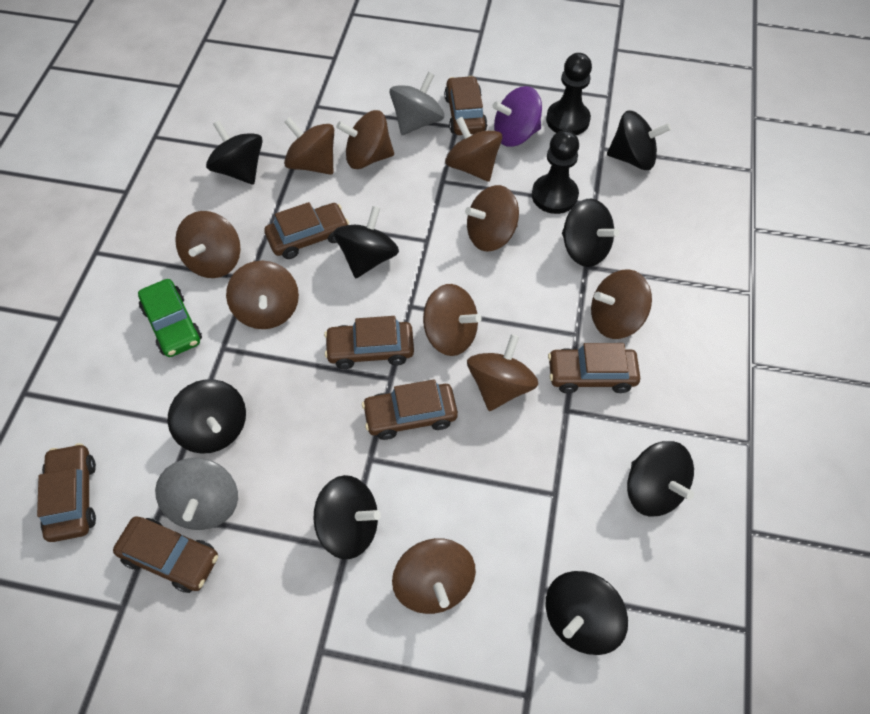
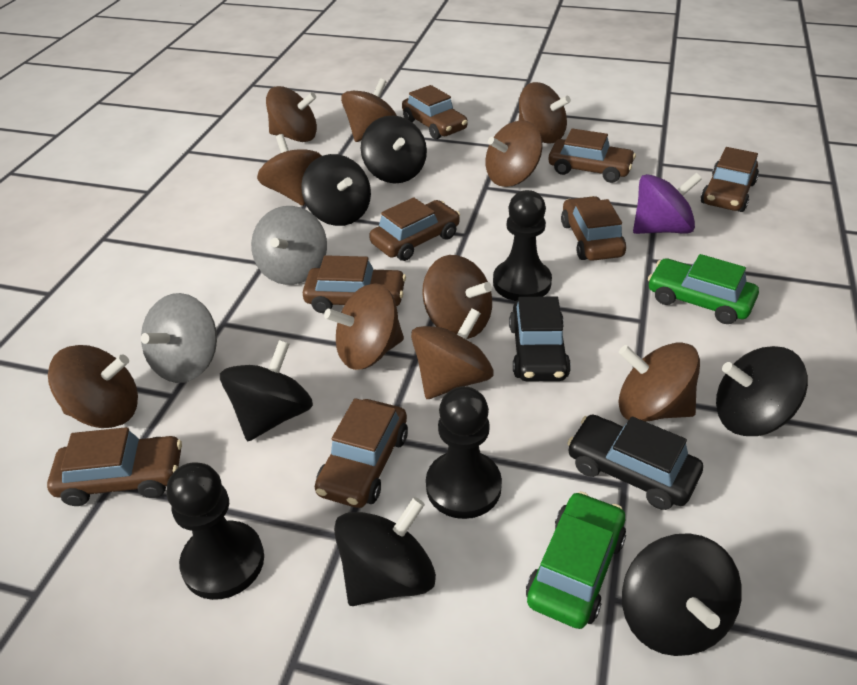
black car: none = 0 -> [509,296,571,381] [567,415,703,510] = 2
black pawn: [532,130,579,214] [546,53,592,135] = 2 -> [167,462,264,600] [426,386,502,519] [493,190,552,301] = 3
black spinning top: [168,379,246,454] [206,121,263,185] [314,475,381,559] [334,206,399,278] [546,571,628,655] [562,198,619,267] [607,111,671,170] [627,441,694,517] = 8 -> [220,340,313,441] [301,154,371,226] [334,497,436,606] [361,115,427,183] [622,533,742,656] [716,346,808,436] = 6
brown car: [37,443,96,542] [113,516,218,593] [264,202,349,259] [324,316,414,369] [362,379,458,440] [444,76,487,135] [548,343,640,393] = 7 -> [47,427,182,506] [303,255,406,313] [315,398,408,508] [369,197,460,261] [402,85,468,139] [548,129,636,183] [561,196,626,261] [701,147,759,212] = 8
green car: [138,279,202,357] = 1 -> [526,491,626,629] [648,254,759,324] = 2

